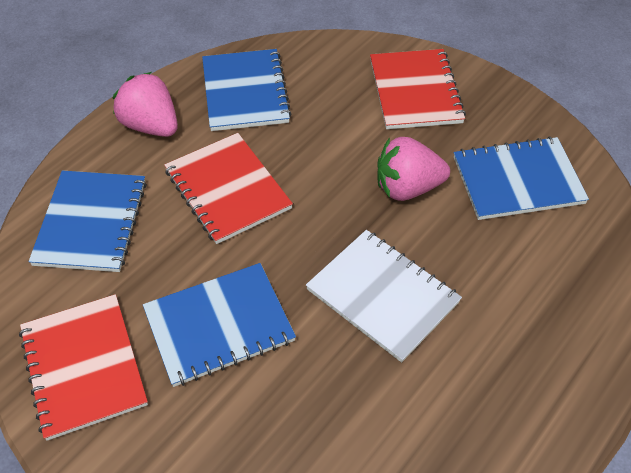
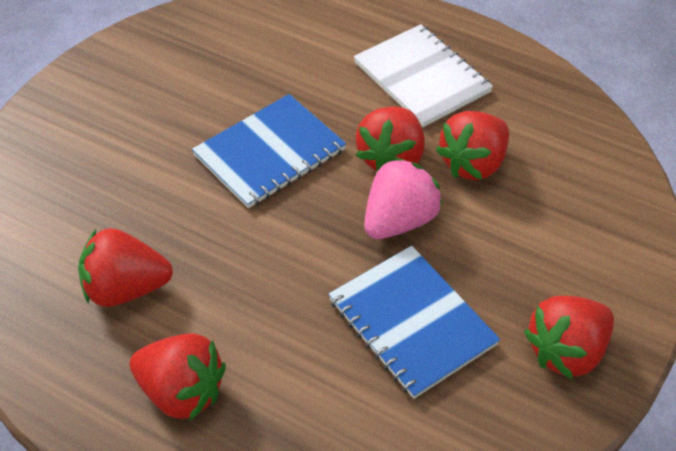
blue notebook: [29,170,147,272] [143,263,296,387] [202,49,292,131] [454,136,589,220] = 4 -> [192,94,346,208] [328,246,500,399] = 2
pink strawberry: [113,72,178,137] [377,137,450,201] = 2 -> [364,157,443,239] = 1
red notebook: [19,294,148,441] [164,133,293,244] [370,49,466,129] = 3 -> none = 0
red strawberry: none = 0 -> [78,228,173,307] [129,333,226,421] [356,106,424,172] [436,111,509,180] [524,296,614,379] = 5

